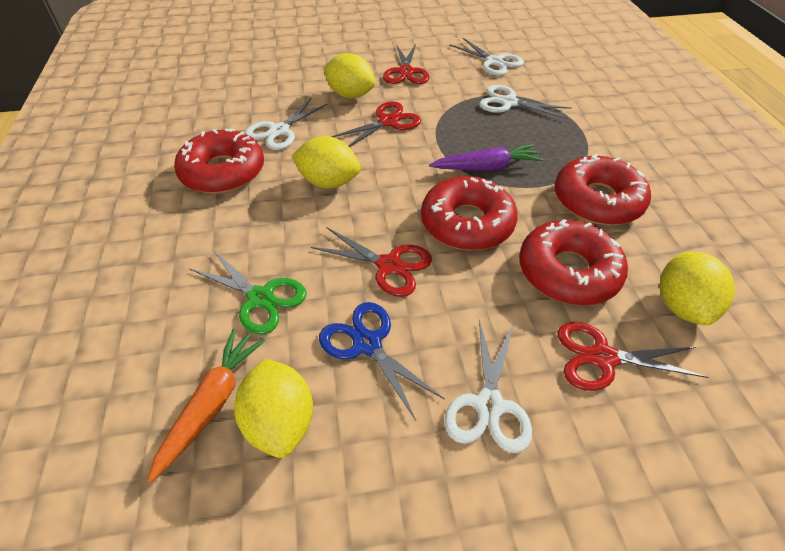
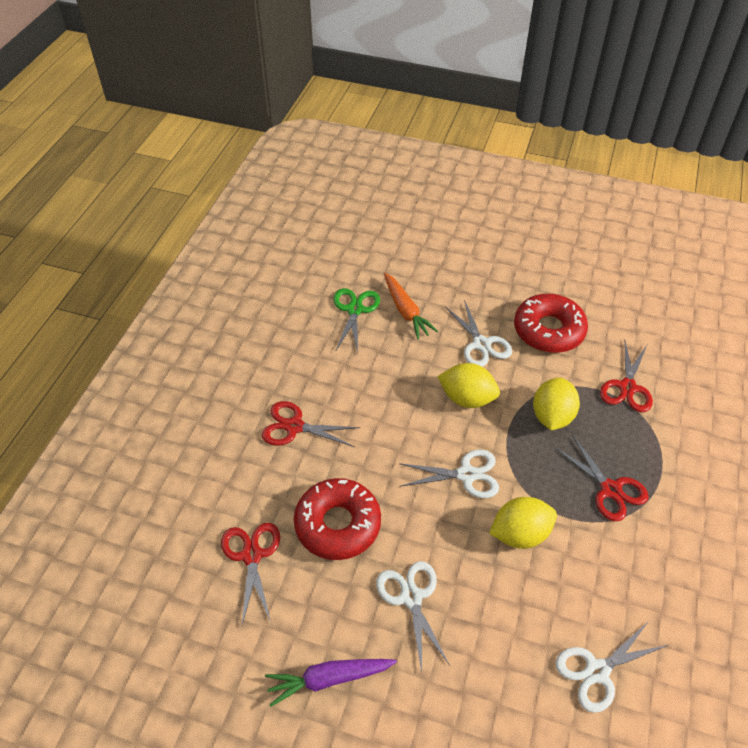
blue scissors: [319,302,445,420] = 1 -> none = 0
red donut: [174,129,264,194] [421,176,518,250] [519,219,628,305] [555,154,651,225] = 4 -> [294,478,381,560] [514,294,588,353] = 2
yellow lemon: [234,359,313,458] [292,136,361,188] [324,53,376,98] [660,252,735,325] = 4 -> [437,363,500,408] [489,497,557,549] [533,378,580,430] = 3

